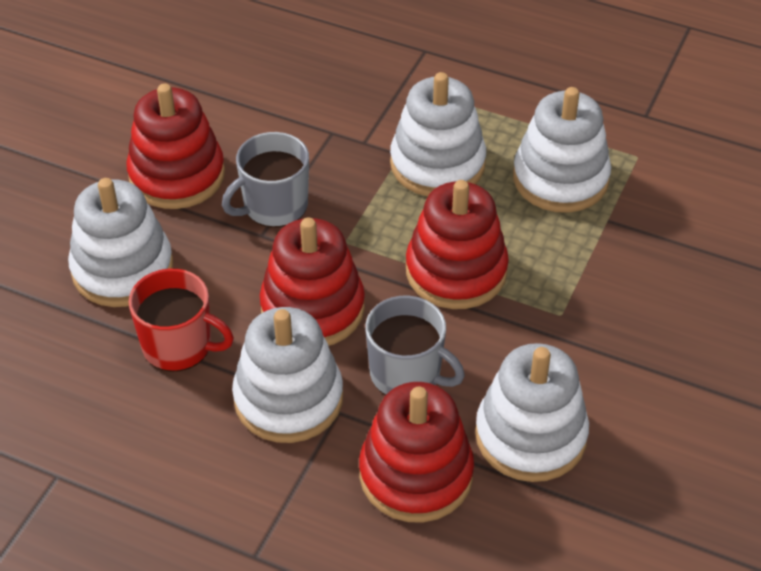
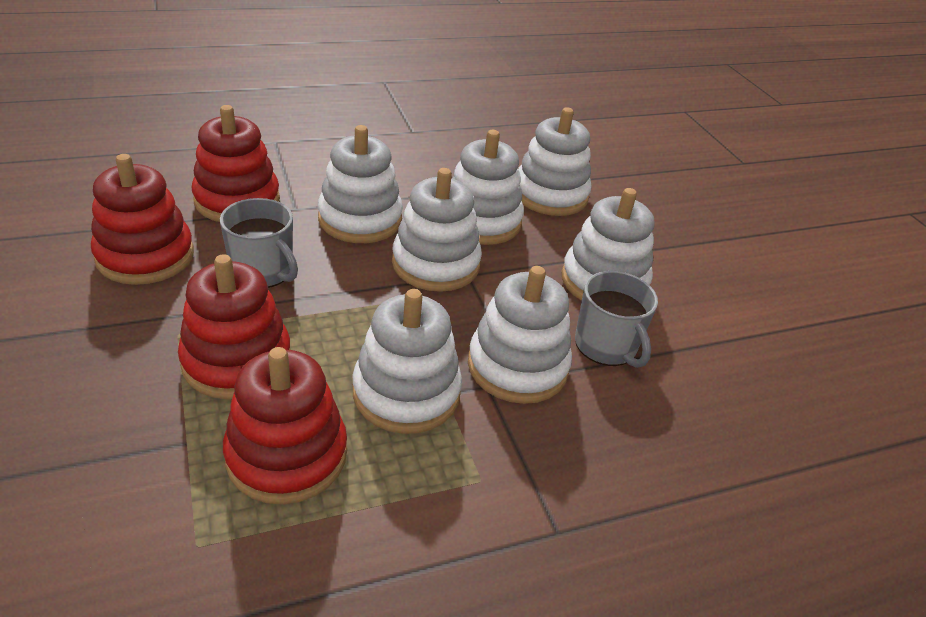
red mug: [129,268,234,372] = 1 -> none = 0
white stacking toy: [68,178,173,307] [232,307,343,443] [390,72,486,196] [475,343,589,482] [513,87,611,213] = 5 -> [318,125,403,243] [352,289,462,434] [392,168,482,292] [452,130,524,245] [468,266,572,404] [518,107,592,216] [561,188,654,301] = 7

